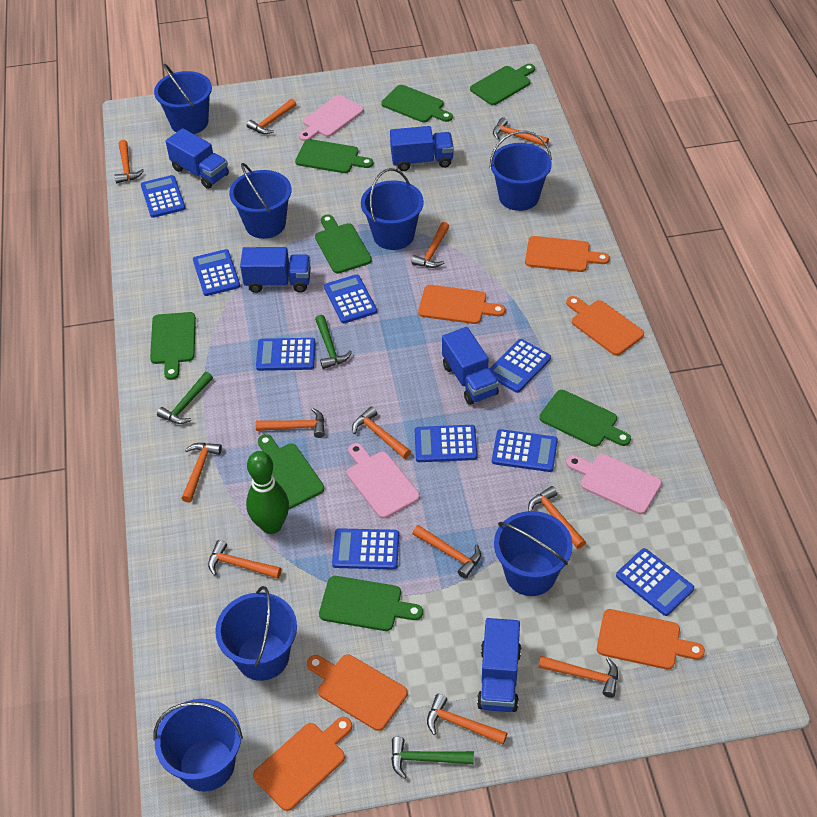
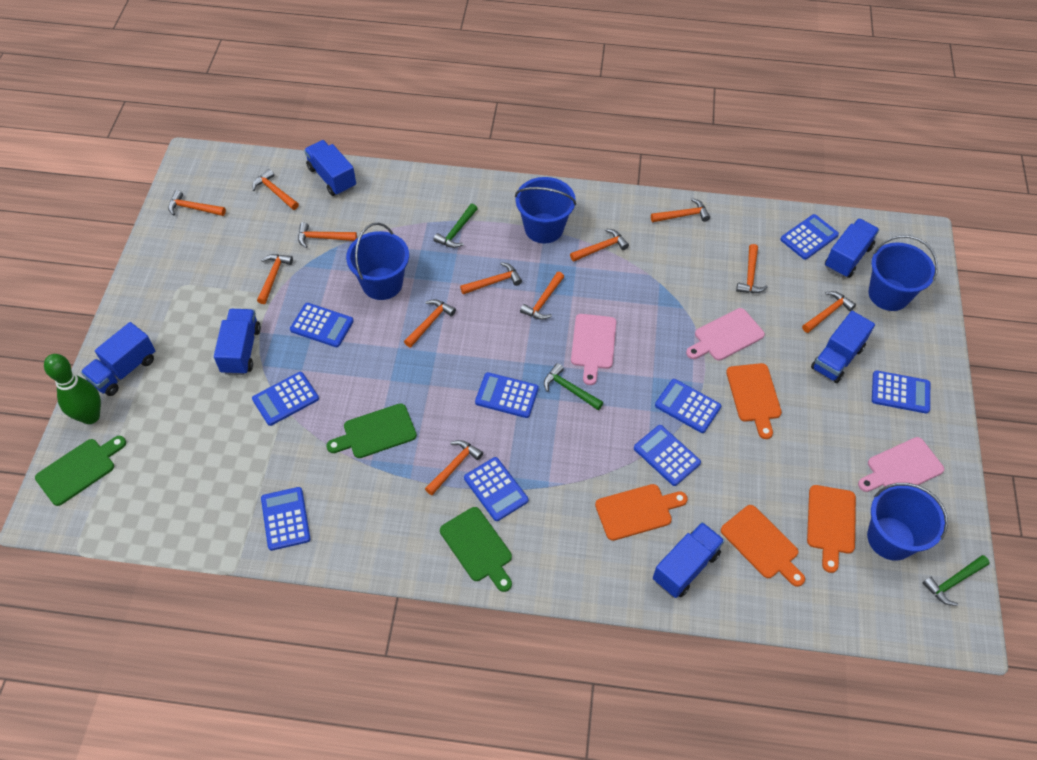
blue bucket: [154,64,212,134] [154,699,243,792] [215,586,297,681] [229,163,292,239] [361,168,424,250] [490,131,552,211] [494,511,573,596] = 7 -> [346,223,409,300] [515,177,576,244] [867,483,948,561] [868,235,938,311] = 4
blue truck: [166,128,229,189] [240,247,311,293] [390,126,454,171] [442,327,499,405] [477,618,521,712] = 5 -> [81,322,155,396] [214,309,261,375] [304,140,356,196] [653,522,725,598] [811,311,875,383] [825,218,879,278] = 6
green cutting board: [150,312,196,380] [258,434,324,509] [295,139,373,173] [315,214,372,274] [319,576,423,631] [381,85,453,122] [470,64,535,105] [539,390,631,447] = 8 -> [35,436,126,506] [326,403,417,458] [440,507,512,592] = 3
orange cutting board: [253,717,352,811] [307,654,408,731] [418,285,505,324] [525,236,610,272] [566,296,644,356] [597,609,705,670] = 6 -> [595,484,688,541] [721,505,805,587] [726,363,782,439] [807,485,856,573] = 4

